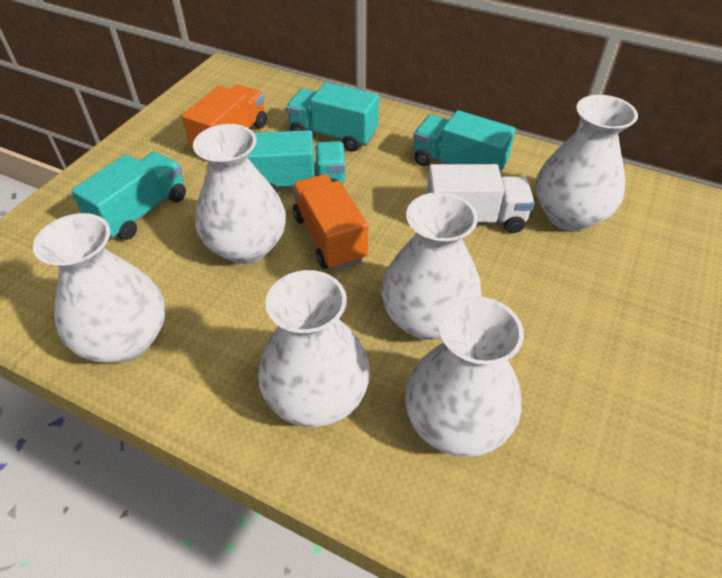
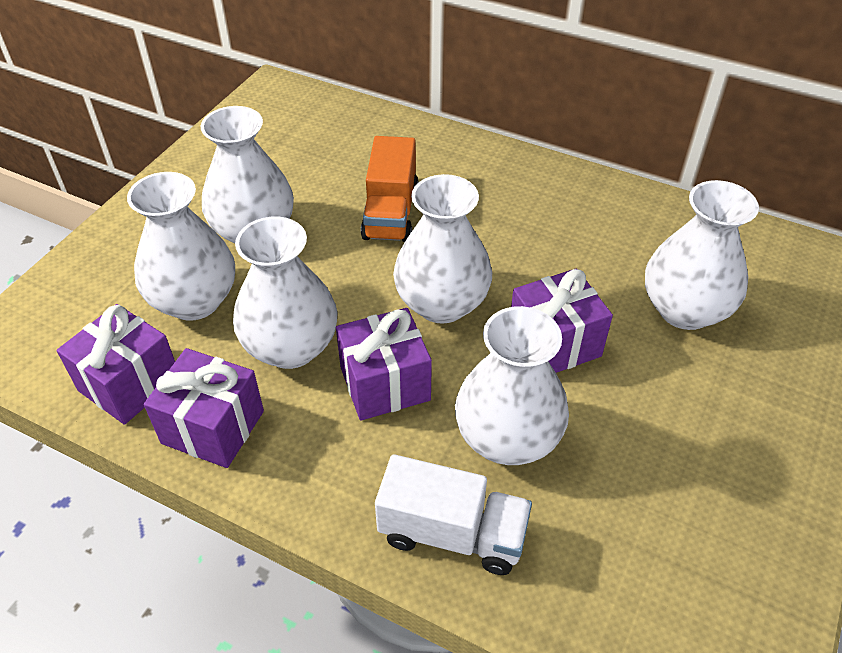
orange truck: [182,84,267,148] [292,174,368,271] = 2 -> [361,136,418,242] = 1
purple gift: none = 0 -> [57,304,175,425] [144,348,264,468] [336,308,432,420] [511,268,613,373] = 4
turquoise truck: [71,152,186,240] [248,130,346,193] [286,82,379,152] [413,110,516,173] = 4 -> none = 0

